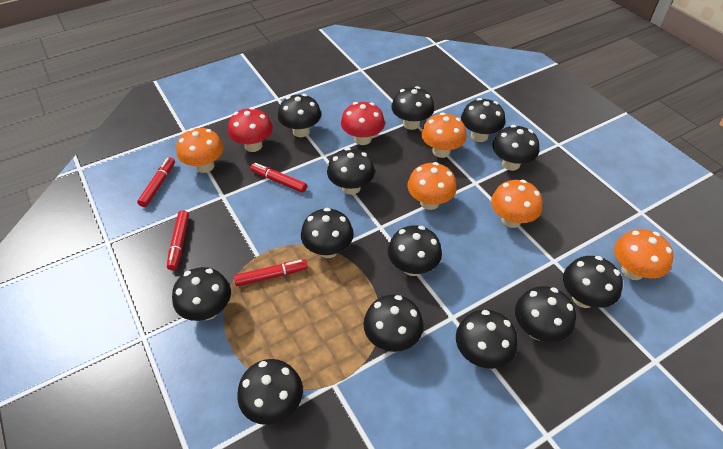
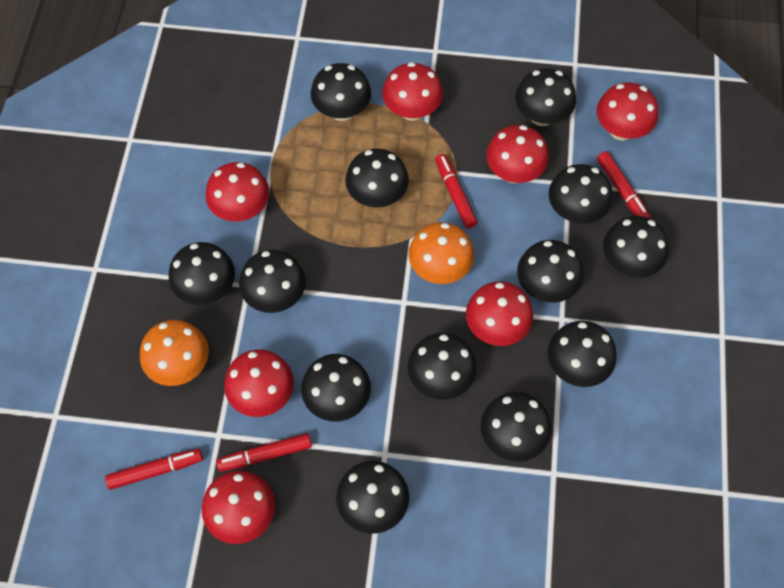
orange mushroom: [176,128,224,173] [407,162,457,210] [421,112,467,158] [491,180,543,228] [614,229,674,280] = 5 -> [140,320,209,386] [409,222,474,284] = 2
red mushroom: [228,107,273,152] [341,102,385,145] = 2 -> [202,471,275,544] [206,162,269,221] [224,349,294,417] [382,62,443,121] [466,282,533,346] [486,125,549,183] [597,83,658,141] = 7

